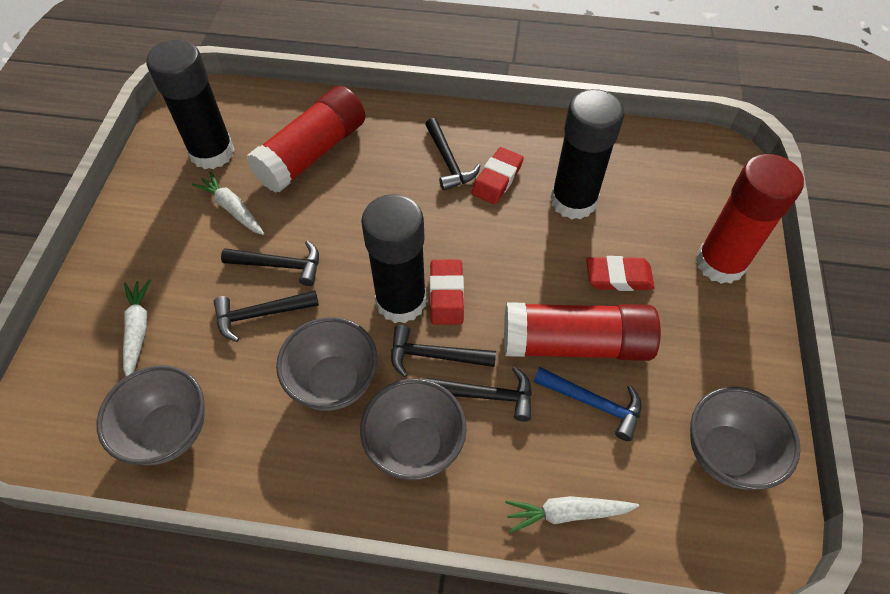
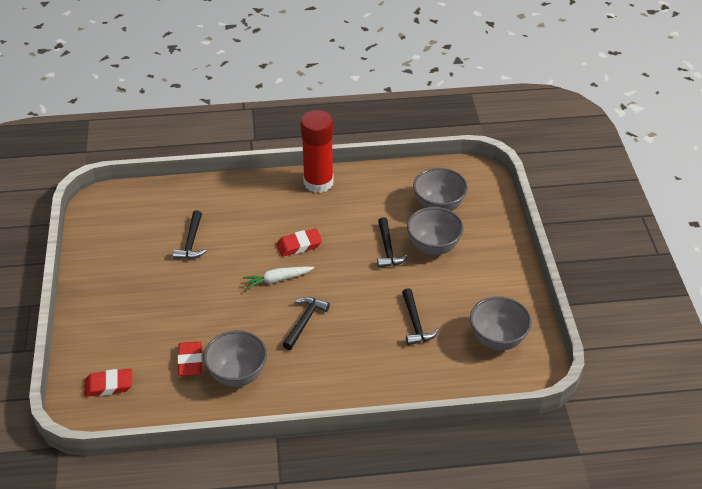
black glue stick: [146,40,235,169] [361,194,426,323] [551,89,625,220] = 3 -> none = 0
black hammer: [214,290,319,342] [221,241,319,286] [391,325,496,377] [424,367,532,421] [425,118,480,191] = 5 -> [173,210,206,259] [283,297,330,350] [377,217,409,268] [402,288,439,345] = 4
blue hammer: [533,367,642,441] = 1 -> none = 0
red glue stick: [247,86,365,193] [504,302,661,361] [696,154,804,284] = 3 -> [301,110,334,193] = 1
white carrot: [123,279,151,376] [192,171,264,235] [505,496,639,533] = 3 -> [243,266,314,290] = 1

